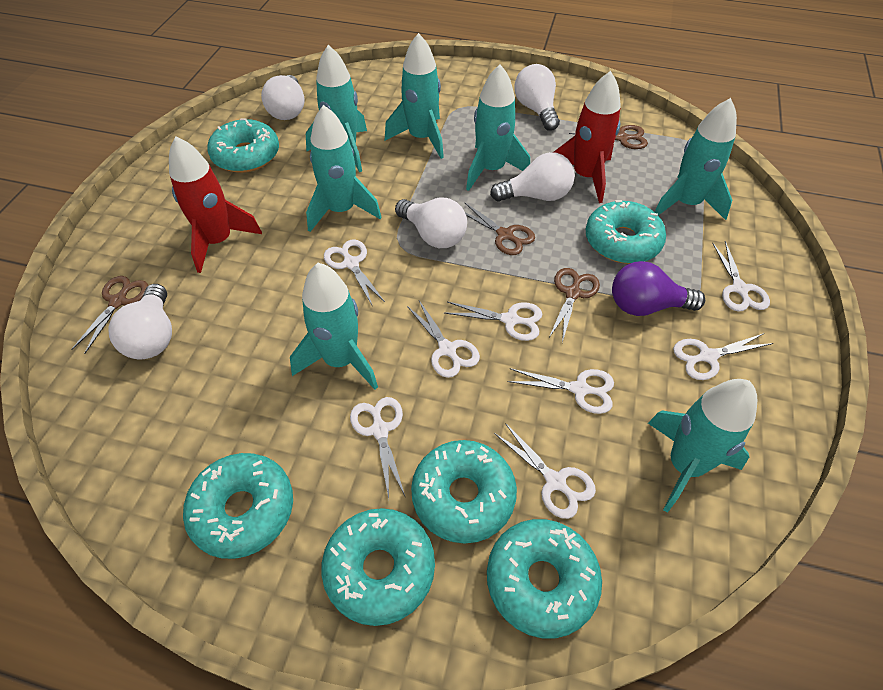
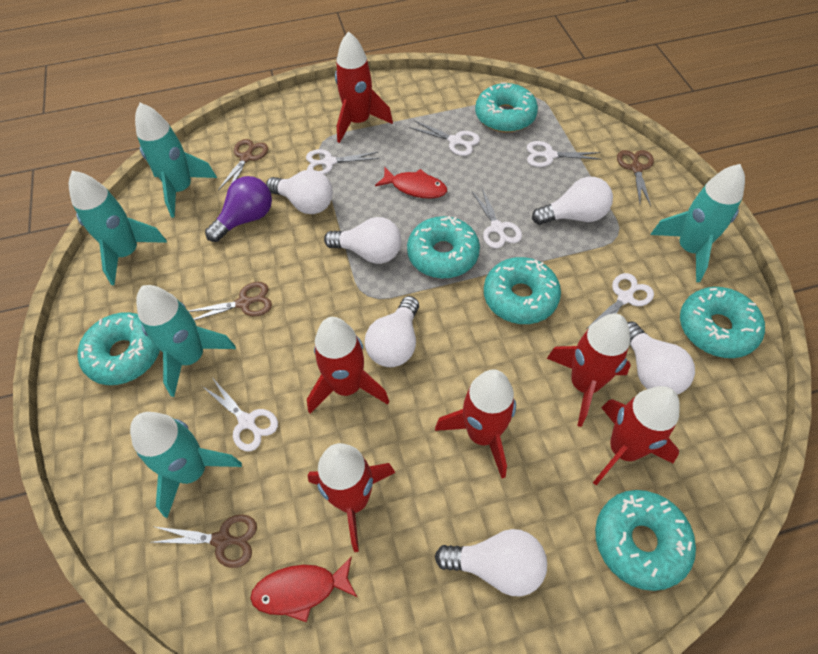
red fish: none = 0 -> [250,556,357,622] [375,167,447,199] = 2
red rocket: [169,137,262,273] [553,71,621,203] = 2 -> [307,317,389,414] [307,443,396,552] [335,31,393,143] [435,369,516,478] [547,313,631,427] [593,386,680,485] = 6
turquoise rocket: [290,263,378,390] [306,45,367,172] [306,105,381,232] [385,33,444,159] [466,64,530,191] [648,379,757,513] [655,98,737,220] = 7 -> [69,171,167,285] [130,412,242,518] [135,103,217,218] [136,285,236,397] [650,164,745,282] = 5
white light bulb: [108,284,172,359] [261,75,305,120] [395,198,467,248] [490,152,575,202] [514,64,560,131] = 5 -> [266,169,333,214] [324,217,401,264] [365,296,419,367] [435,529,547,596] [532,177,613,225] [627,321,695,395] = 6
white scissors: [324,239,385,307] [350,397,405,499] [407,300,480,378] [445,302,542,341] [494,423,596,519] [507,368,614,414] [673,333,774,380] [712,241,770,312] = 8 -> [202,379,278,451] [306,149,380,174] [410,121,480,156] [472,188,522,248] [527,141,602,167] [585,273,654,330] = 6

